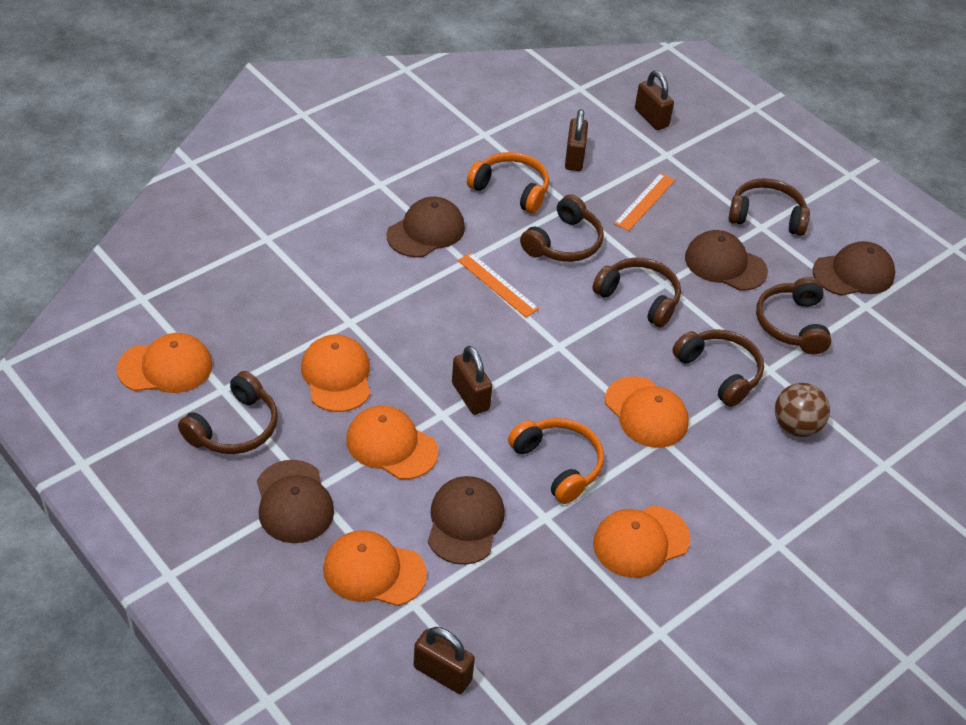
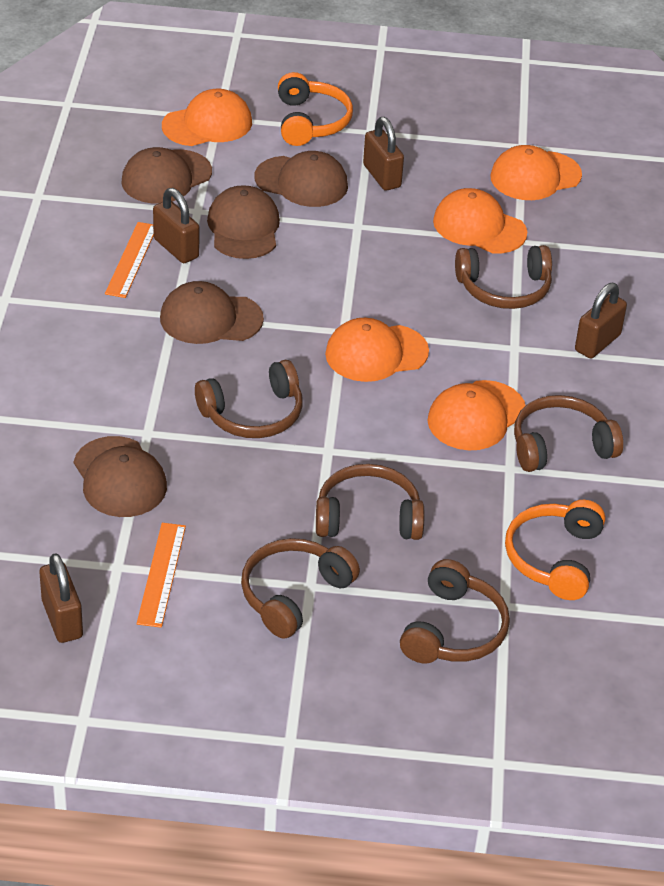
brown ball: [775,383,830,437] = 1 -> none = 0
orange cap: [116,333,213,393] [301,335,370,412] [323,530,427,606] [346,406,438,480] [593,505,691,578] [605,376,689,448] = 6 -> [162,89,252,146] [325,318,429,382] [427,380,526,450] [433,188,527,254] [490,145,582,200] = 5

